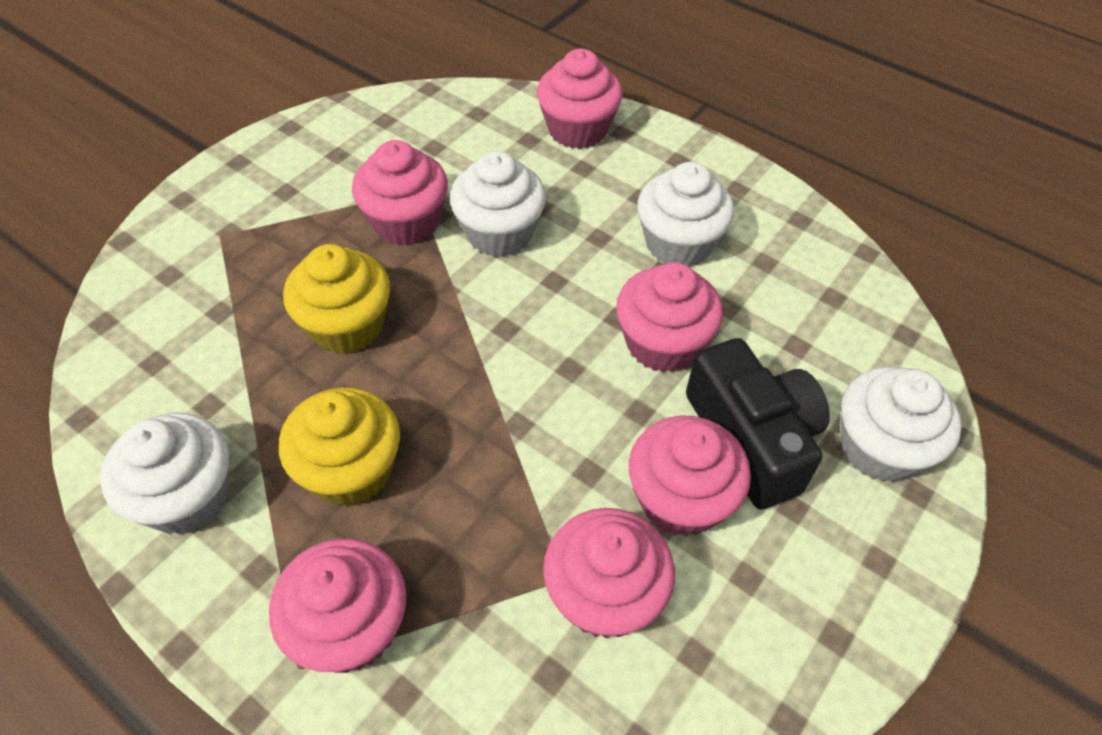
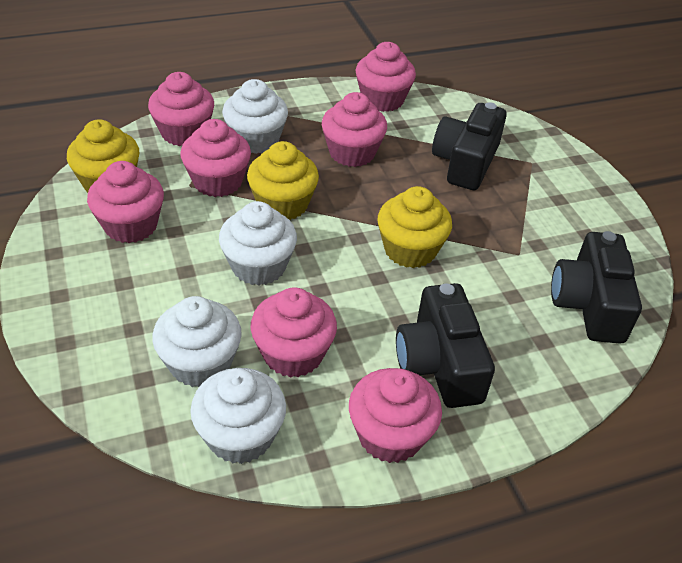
black camera: [686,338,830,510] = 1 -> [396,283,495,408] [432,102,507,190] [551,231,642,344] = 3
pink cupcake: [269,539,407,673] [352,140,448,246] [537,49,623,149] [543,508,675,638] [616,262,723,372] [629,415,751,537] = 6 -> [87,161,164,243] [148,72,214,146] [181,119,251,197] [251,288,337,378] [322,92,387,167] [349,368,442,463] [355,42,416,112] = 7
yellow cupcake: [279,387,400,506] [283,244,390,354] = 2 -> [67,119,139,193] [247,141,319,220] [378,186,452,268] = 3

